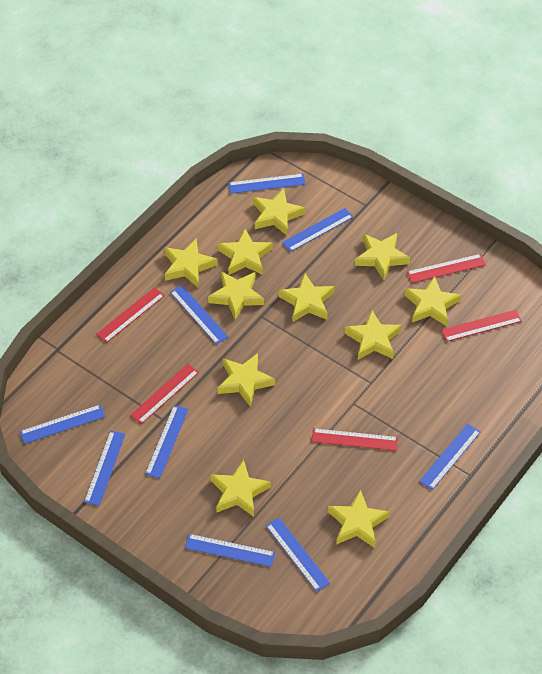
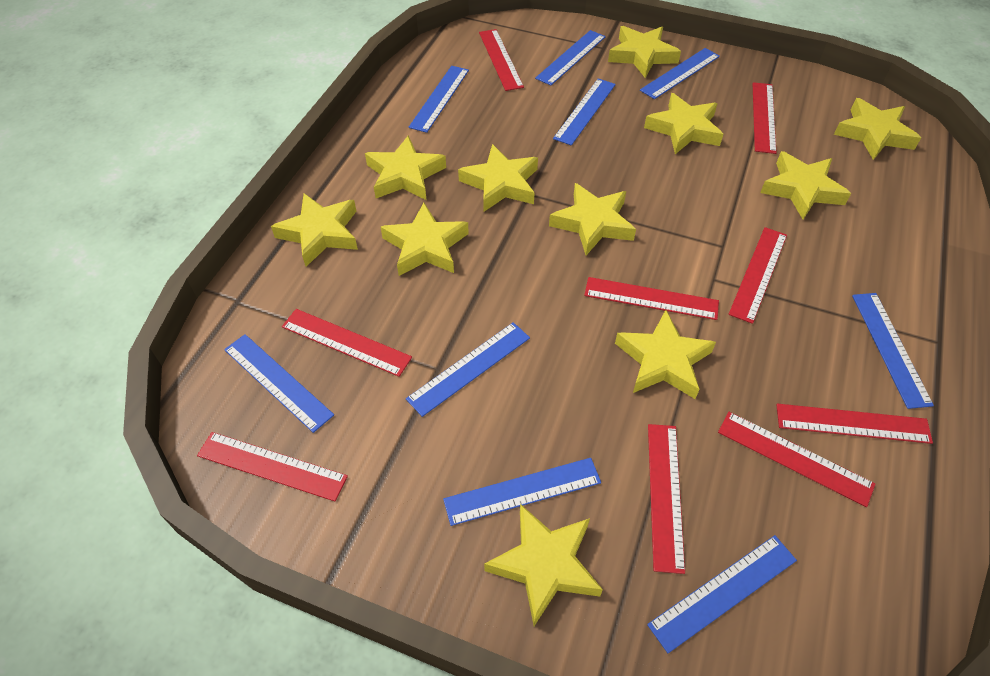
red ruler: [96,287,165,343] [130,364,199,424] [311,428,398,451] [407,254,486,283] [441,310,522,342] = 5 -> [197,432,348,501] [282,309,412,377] [479,29,524,91] [584,277,719,320] [648,424,685,574] [718,412,875,507] [729,227,787,324] [753,82,777,154] [776,404,933,444] = 9

